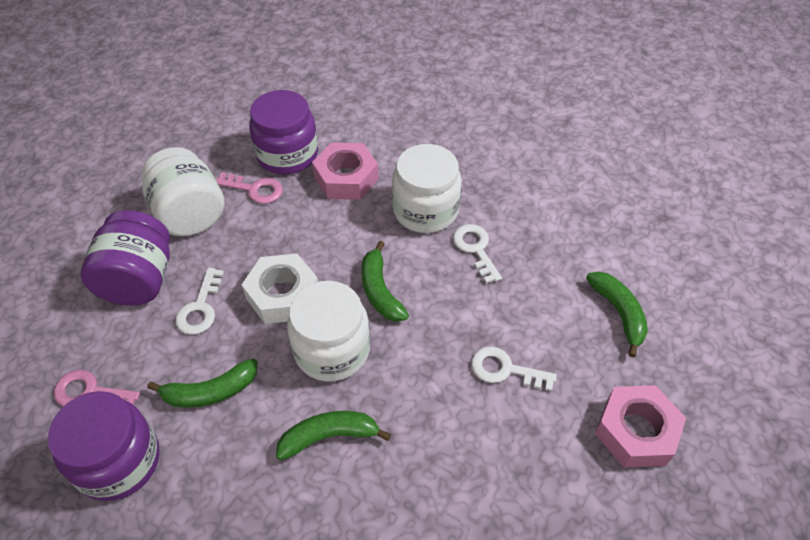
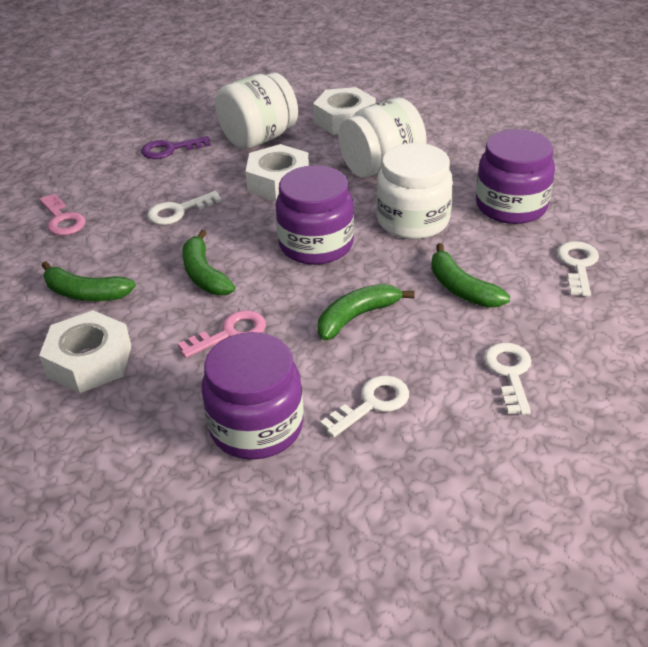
pink nut: [312,142,379,200] [595,385,686,468] = 2 -> none = 0
purple key: none = 0 -> [141,136,211,159] = 1
white key: [176,268,224,335] [453,224,502,284] [472,347,557,391] = 3 -> [147,191,222,225] [320,375,409,437] [484,343,532,415] [557,241,599,296] = 4
white nut: [242,253,318,324] = 1 -> [39,310,131,393] [246,144,309,201] [313,87,376,135] = 3

